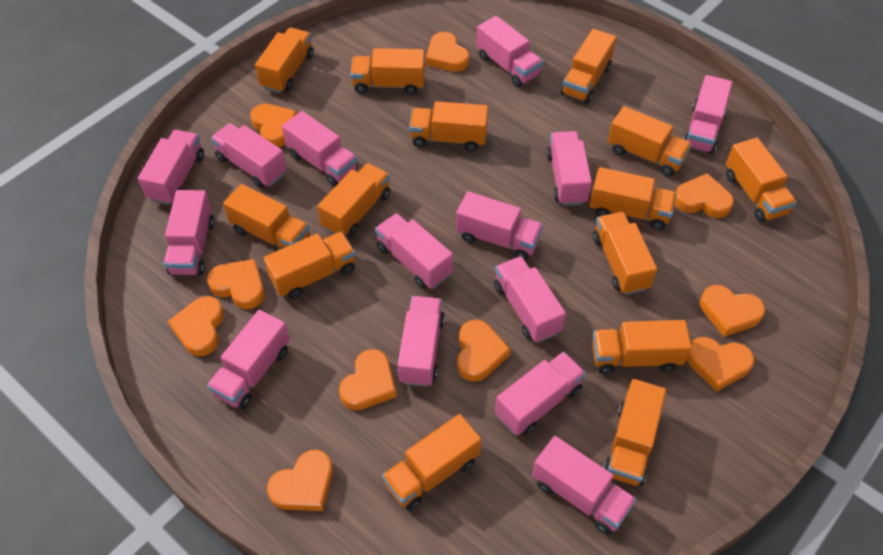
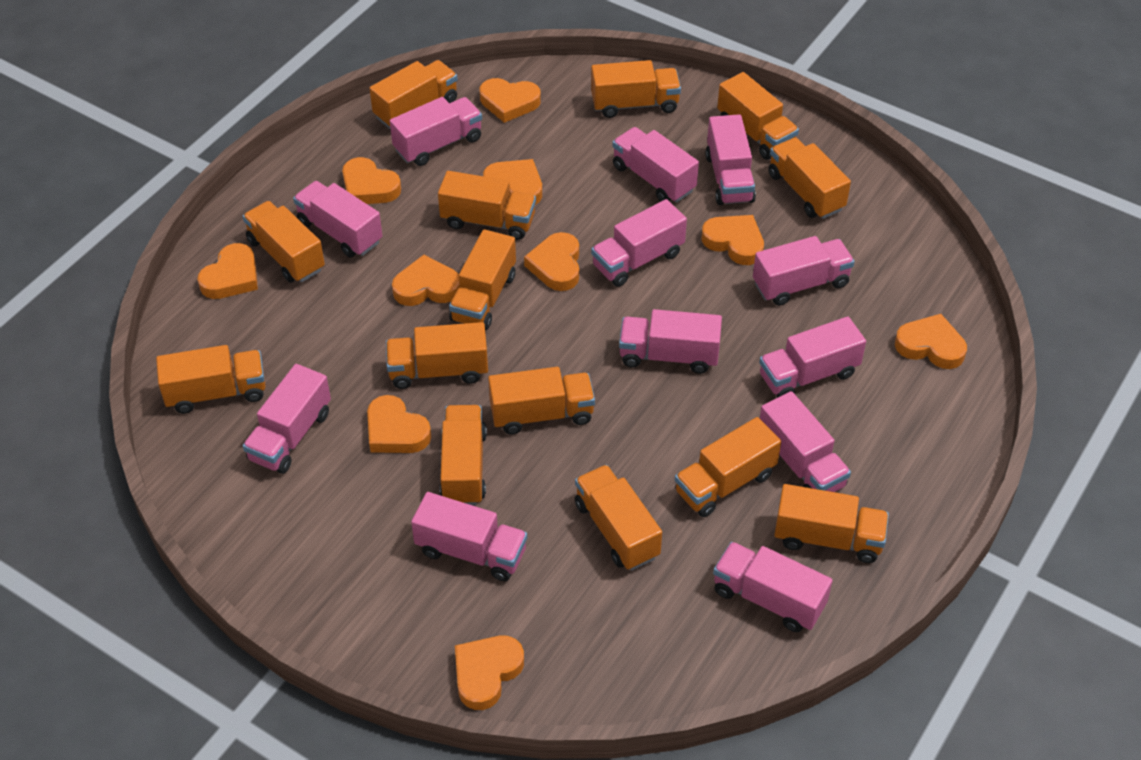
pink truck: [138,130,204,205] [164,190,214,275] [207,310,290,409] [211,123,287,188] [282,111,358,187] [375,213,453,289] [398,296,445,387] [456,191,543,261] [476,16,543,87] [494,256,566,343] [495,352,586,436] [532,436,636,535] [546,131,592,205] [683,75,733,154] = 14 -> [243,364,331,474] [293,181,382,257] [390,97,482,166] [411,492,527,581] [591,199,687,287] [612,127,699,203] [619,309,722,374] [705,114,756,205] [713,542,833,632] [753,236,855,306] [759,316,866,398] [760,391,851,492] = 12

